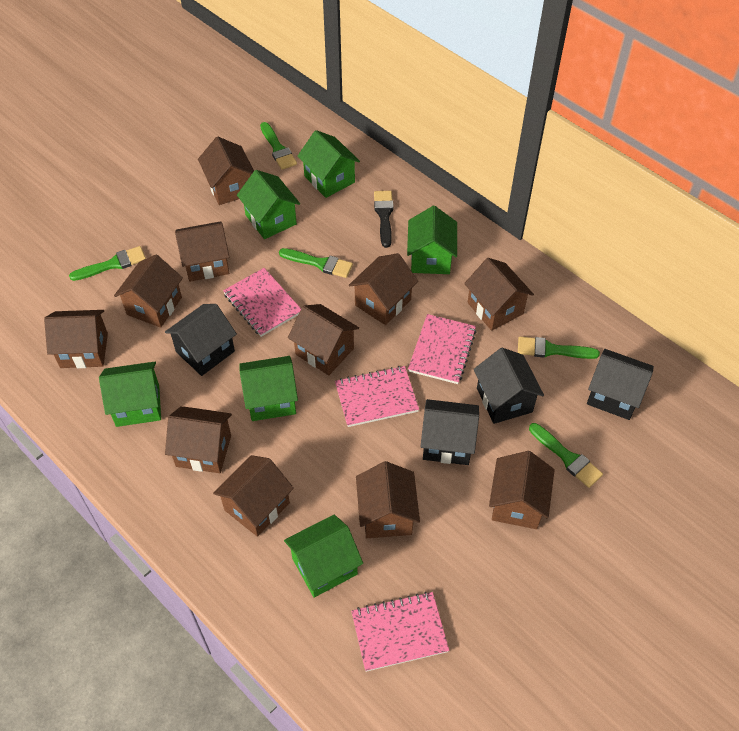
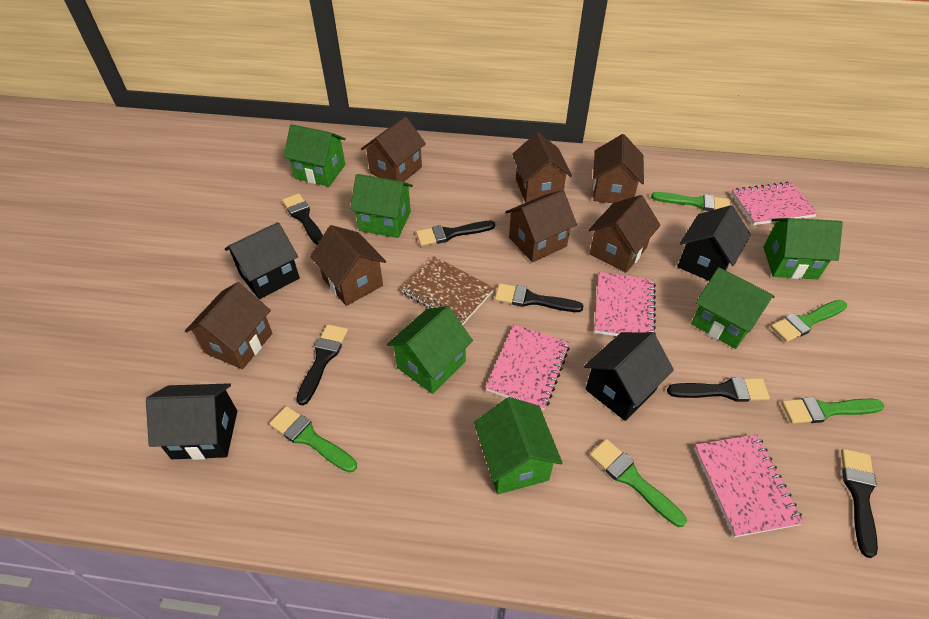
black brush: [374,191,394,248] = 1 -> [282,194,323,245] [296,324,348,405] [416,221,495,246] [495,283,584,312] [667,377,770,402] [841,449,878,558] = 6
brown house: [44,310,108,368] [114,254,183,328] [165,406,232,473] [175,221,229,282] [198,137,254,205] [213,455,294,537] [288,304,359,375] [349,253,418,325] [356,461,420,538] [464,258,534,331] [489,451,555,529] = 11 -> [185,282,272,369] [310,225,386,306] [361,117,426,182] [505,190,577,262] [512,132,572,203] [588,195,661,273] [593,134,644,203] = 7
brown notebook: none = 0 -> [401,256,494,325] = 1

